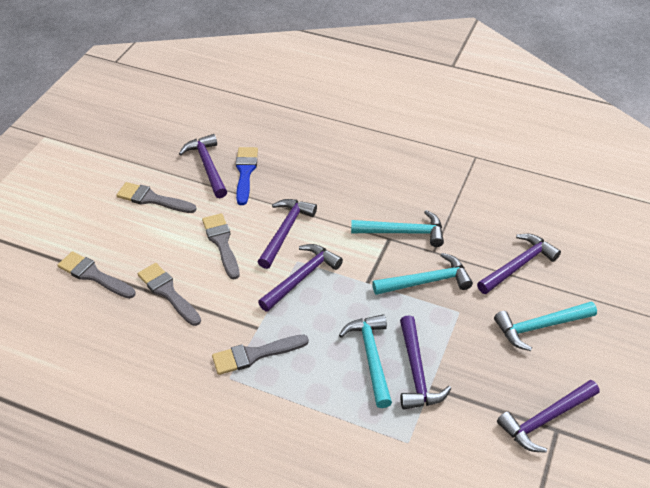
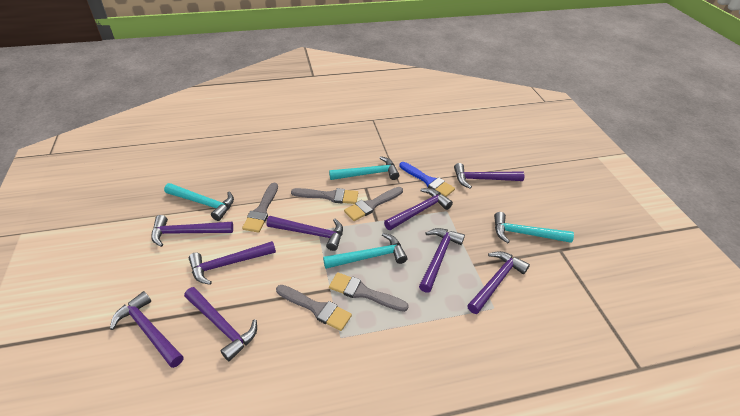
purple hammer: [179,134,227,198] [258,199,317,269] [258,244,343,312] [400,315,451,409] [477,234,561,294] [497,380,599,453] = 6 -> [110,291,184,368] [151,215,233,247] [184,287,257,361] [189,241,276,285] [266,216,343,251] [384,188,453,230] [419,228,465,293] [454,163,524,188] [467,251,530,314] = 9

